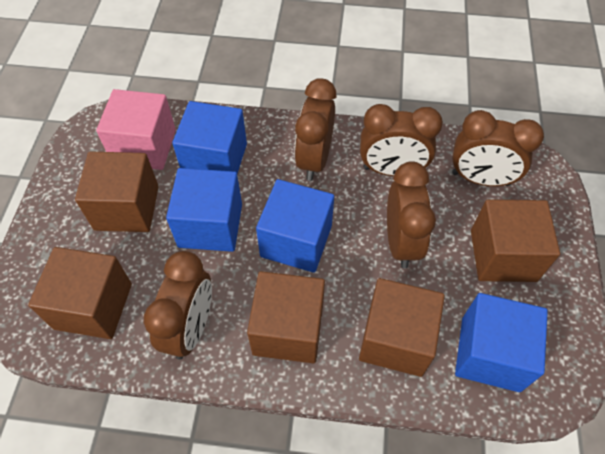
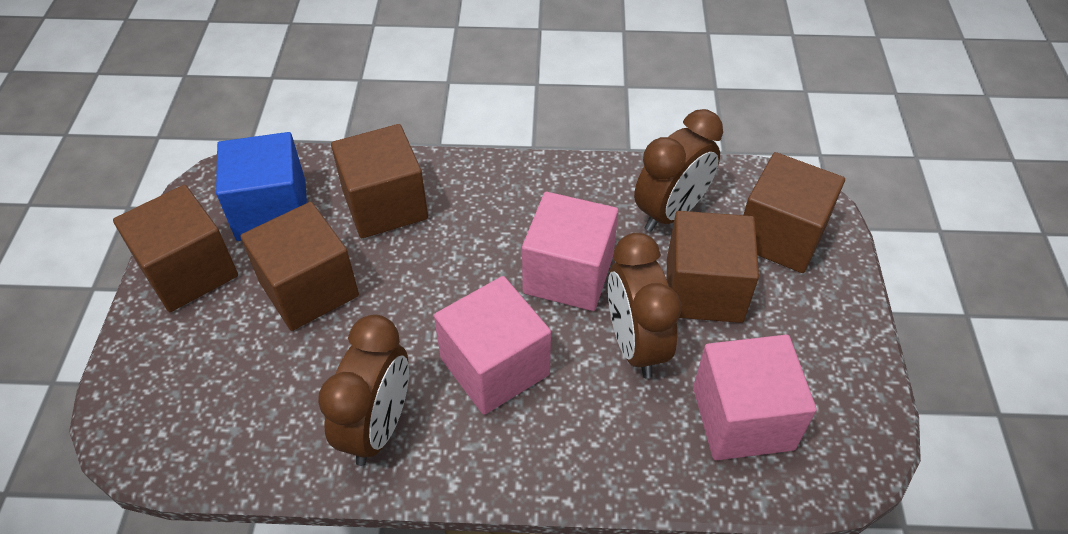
blue cube: [166,168,242,252] [172,101,247,174] [256,179,334,273] [455,293,548,392] = 4 -> [216,132,307,241] = 1
brown clock: [144,251,212,359] [294,78,337,181] [360,104,443,176] [387,161,436,269] [452,110,544,186] = 5 -> [318,315,409,466] [608,233,681,378] [634,109,723,232] = 3
pink cube: [96,89,176,170] = 1 -> [434,276,551,415] [522,192,618,311] [693,335,817,460] = 3

